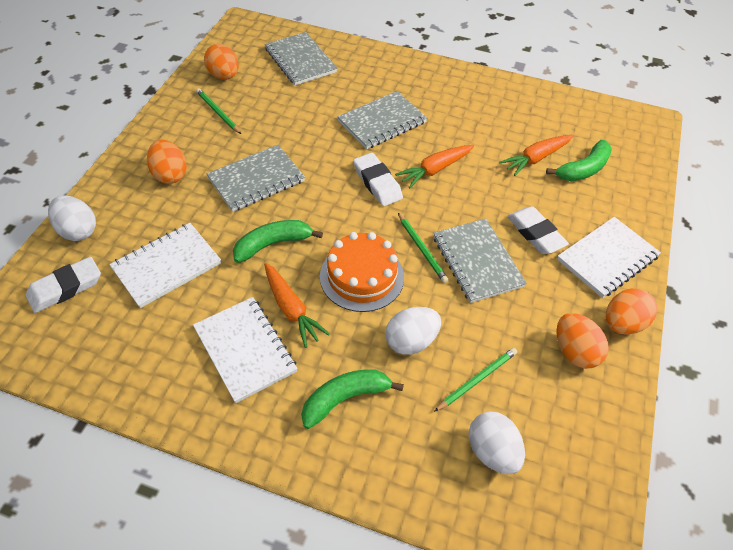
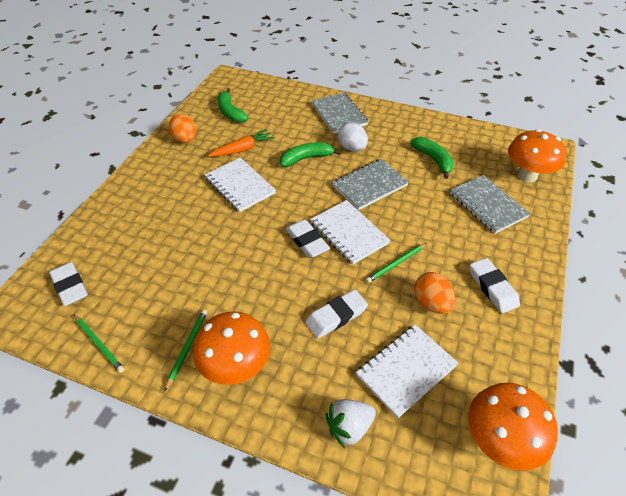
grey notebook: [207,145,305,212] [265,32,337,85] [337,91,427,149] [433,219,527,303] = 4 -> [311,93,368,134] [332,159,409,210] [450,175,530,234] = 3
orange cake: [320,232,404,312] = 1 -> none = 0
orange carrot: [264,263,330,348] [395,145,474,189] [500,135,573,176] = 3 -> [208,129,275,157] = 1
orange egg: [147,140,187,184] [204,44,239,80] [557,313,609,369] [605,288,657,335] = 4 -> [169,114,196,143] [414,272,456,314] = 2
orange mushroom: none = 0 -> [193,312,270,385] [468,383,558,471] [508,129,566,182] = 3
white egg: [48,196,96,241] [385,307,441,355] [469,411,525,475] = 3 -> [338,122,368,152] = 1
white eraser: [26,257,101,313] [353,153,403,206] [507,206,569,254] = 3 -> [49,262,88,306] [285,219,330,258] [306,289,368,338] [470,258,520,313] = 4
white strawberry: none = 0 -> [326,399,376,448] = 1

